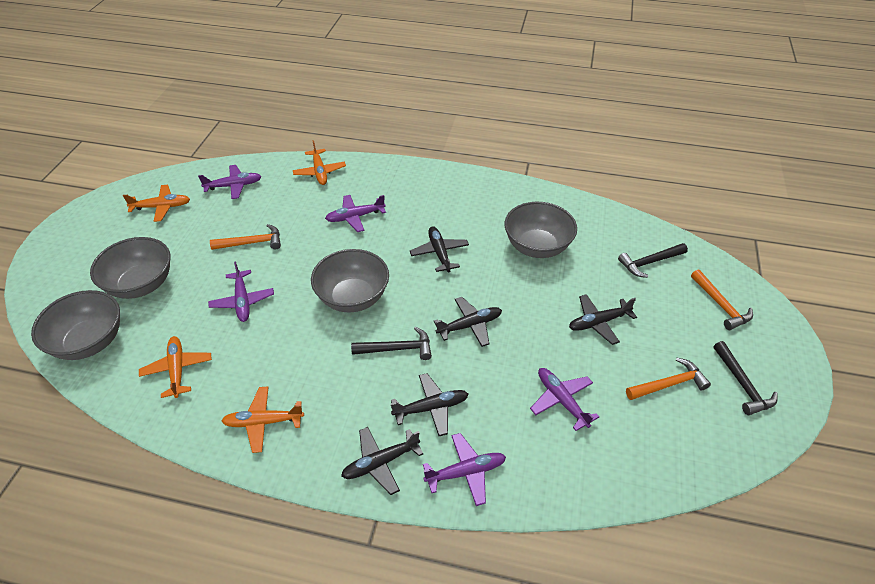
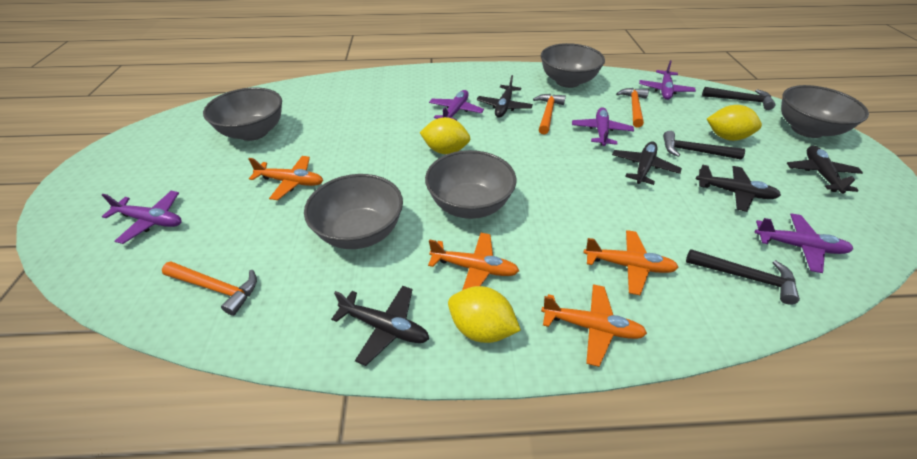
grey bowl: [31,290,120,360] [90,237,171,299] [311,249,389,313] [505,202,577,258] = 4 -> [203,87,282,141] [304,174,403,249] [425,150,516,219] [541,43,605,88] [781,85,869,138] = 5
yellow lemon: none = 0 -> [420,117,470,154] [448,286,521,343] [707,105,762,141] = 3

